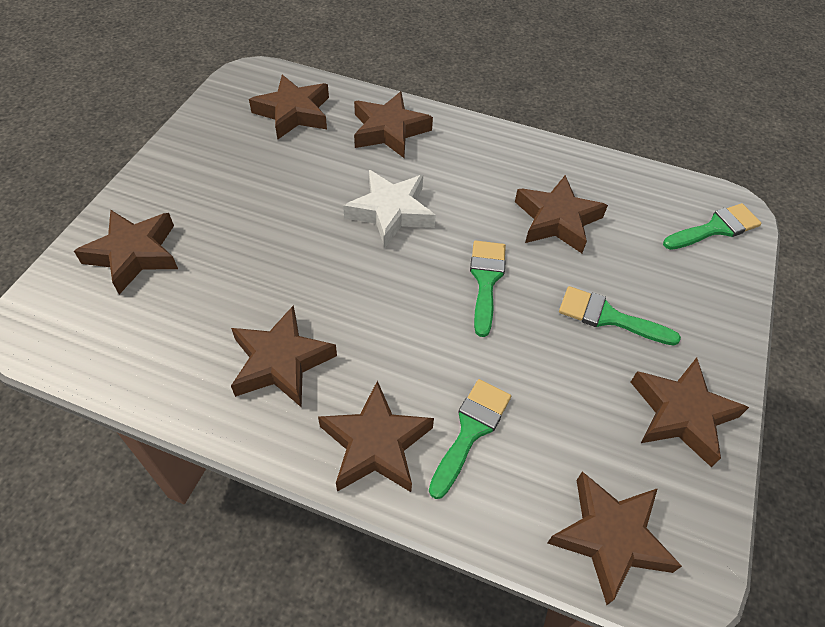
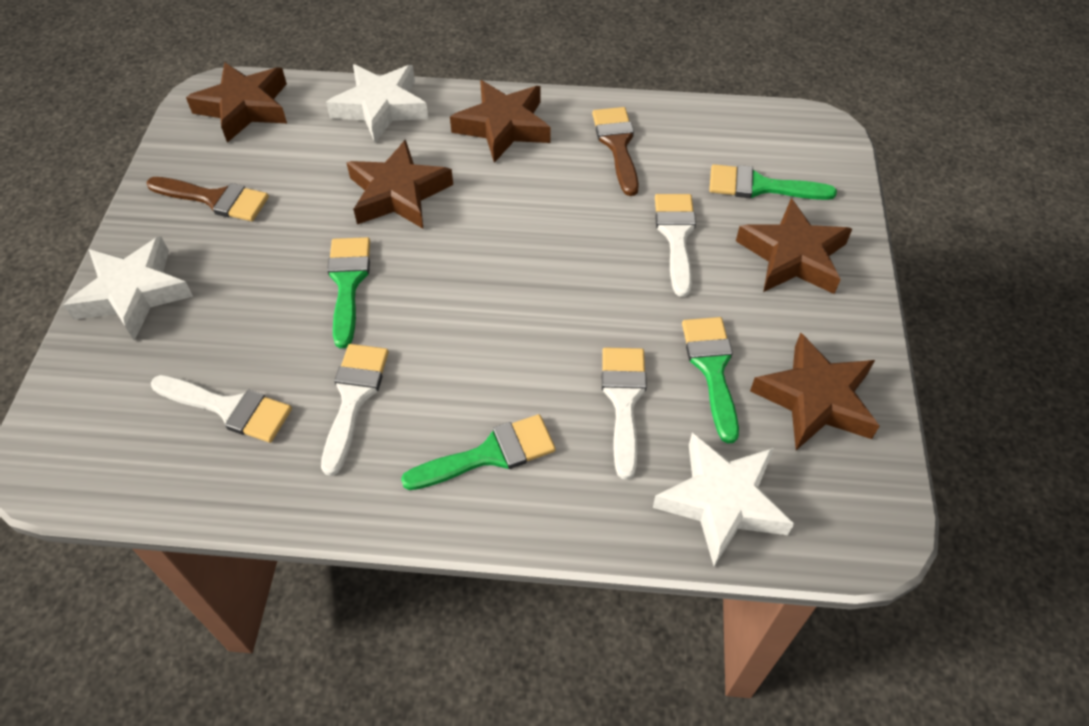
brown brush: none = 0 -> [146,177,269,221] [592,107,639,196] = 2
brown star: [74,210,178,294] [231,305,337,408] [249,75,329,139] [318,381,434,492] [354,92,433,158] [515,175,608,253] [547,471,682,605] [631,357,749,467] = 8 -> [186,62,287,143] [346,139,453,228] [450,80,551,163] [736,198,852,294] [750,333,880,450] = 5
white brush: none = 0 -> [151,375,292,443] [321,344,389,476] [602,347,647,479] [655,194,696,297] = 4
white star: [343,170,436,247] = 1 -> [64,236,193,341] [326,64,428,143] [653,432,794,566] = 3

